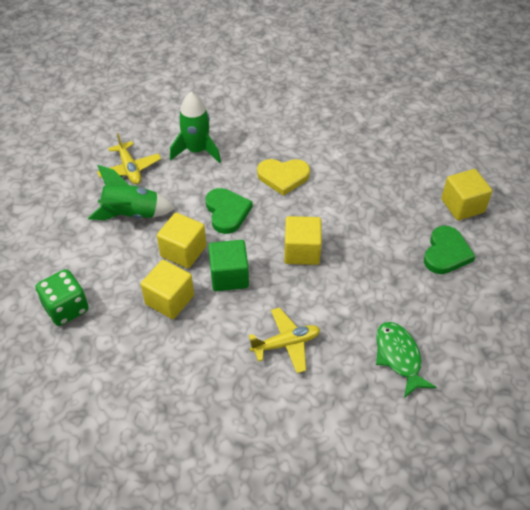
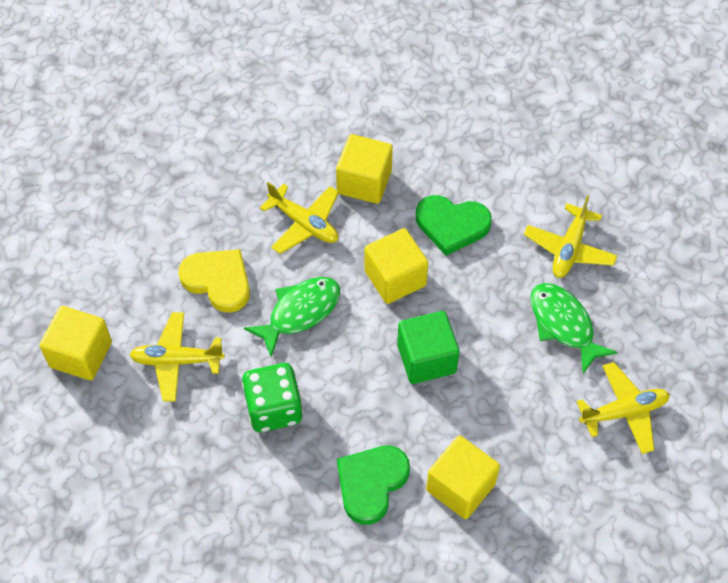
green fish: [376,322,437,398] = 1 -> [244,277,340,357] [530,283,618,374] = 2
green rocket: [88,165,175,220] [170,92,221,163] = 2 -> none = 0
yellow plane: [97,133,161,184] [249,307,320,373] = 2 -> [129,312,224,402] [260,182,339,254] [524,195,617,278] [576,362,670,454] = 4

